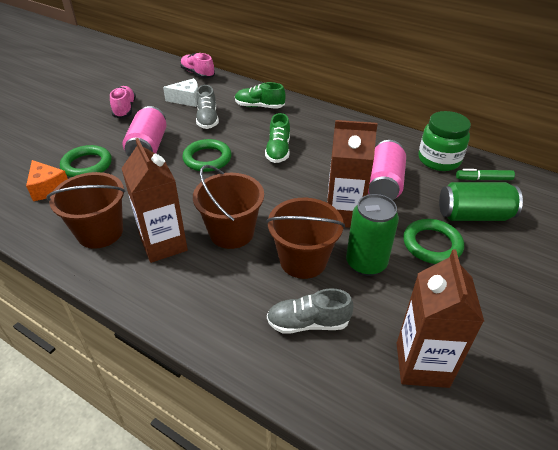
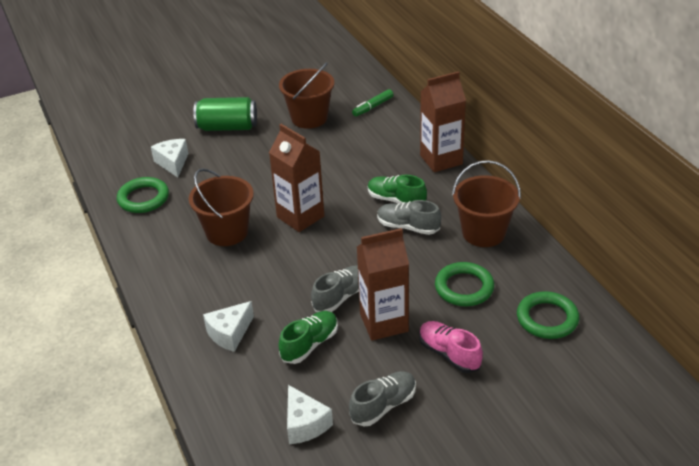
green can: [346,194,399,276] [439,182,523,221] = 2 -> [194,97,257,131] = 1
green jar: [418,111,471,171] = 1 -> none = 0
grey shoe: [196,85,219,129] [267,288,353,334] = 2 -> [311,266,359,312] [349,371,416,426] [377,200,441,235] = 3
orange cheese: [26,160,68,201] = 1 -> none = 0
pink can: [123,106,167,157] [368,140,406,200] = 2 -> none = 0
pink shoe: [110,86,136,118] [180,53,215,78] = 2 -> [419,321,483,373] = 1
white cheese: [163,78,198,107] = 1 -> [151,139,188,178] [203,301,254,352] [287,385,333,444] = 3

